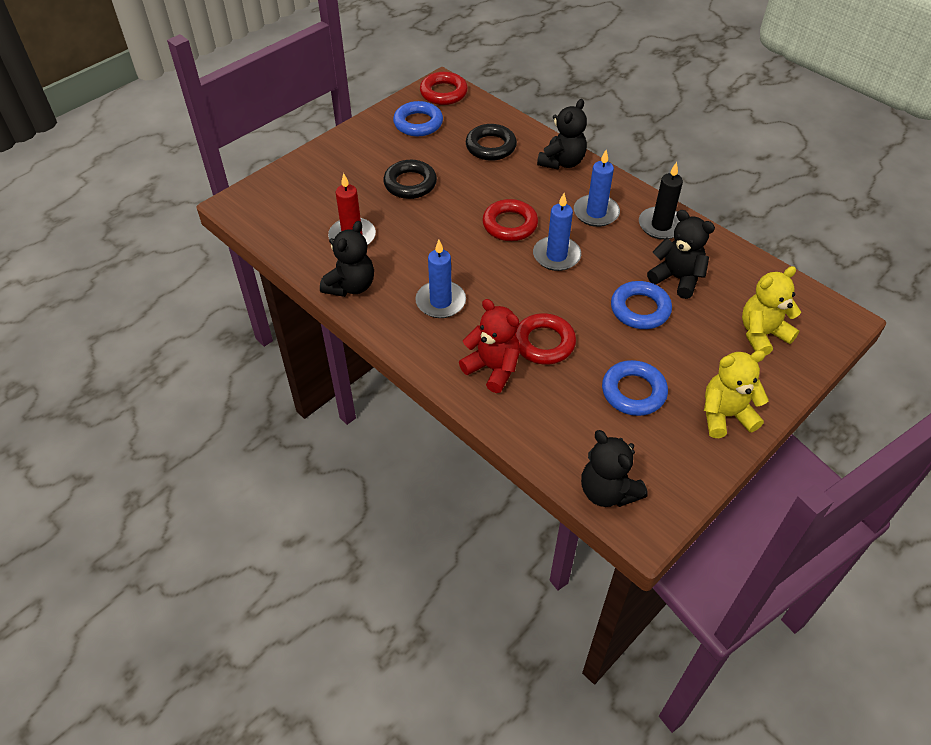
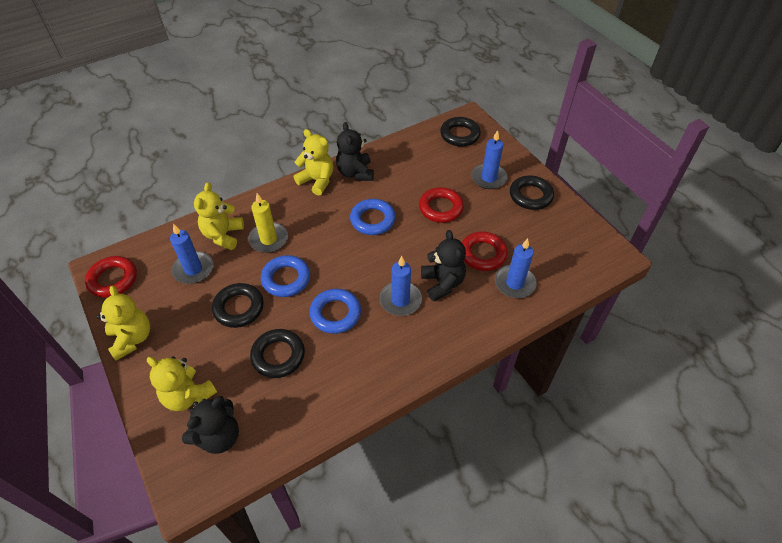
black candle: [639,162,683,240] = 1 -> none = 0
black ring: [383,160,437,199] [466,124,517,161] = 2 -> [212,283,264,328] [250,329,305,378] [440,117,481,147] [510,175,554,210] = 4
black teddy bear: [320,221,374,297] [537,99,587,169] [581,430,648,507] [647,210,715,299] = 4 -> [182,396,239,454] [336,122,374,181] [421,230,466,301] = 3
blue candle: [415,240,466,318] [533,193,581,271] [574,150,620,227] = 3 -> [170,224,213,284] [379,256,422,316] [471,130,508,189] [495,238,537,298] = 4
red candle: [328,173,376,245] = 1 -> none = 0
red teddy bear: [459,299,520,393] = 1 -> none = 0
yellow candle: none = 0 -> [248,193,288,253] = 1
yellow teddy bear: [704,350,769,438] [742,266,801,356] = 2 -> [97,286,150,361] [147,356,217,411] [194,182,244,250] [294,129,333,195] = 4

